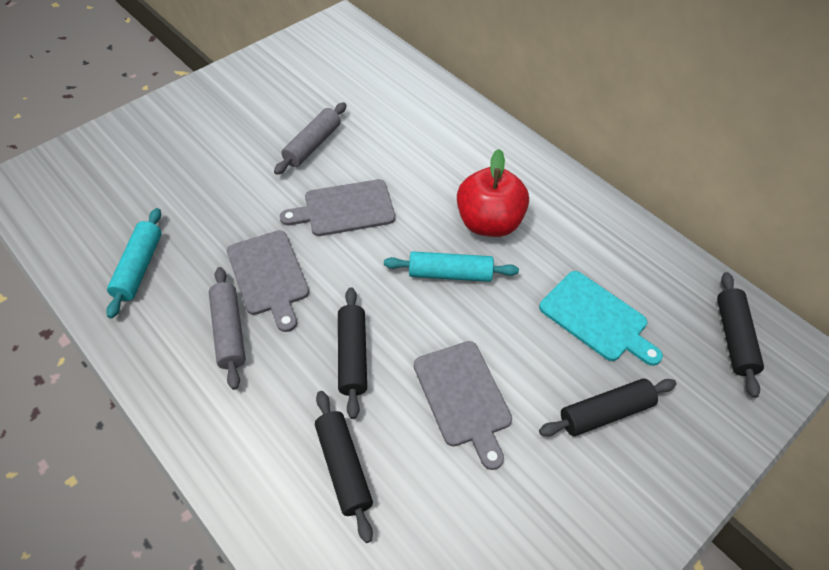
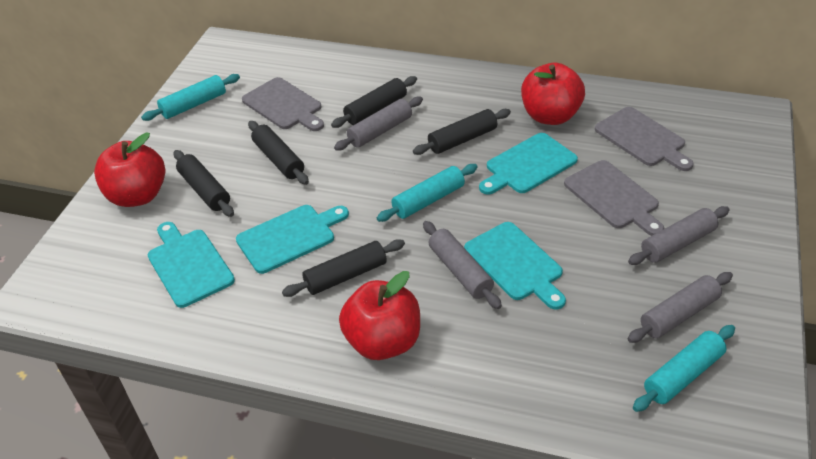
black rolling pin: [315,391,373,543] [338,287,367,419] [539,379,677,436] [717,272,764,398] = 4 -> [174,150,234,217] [248,121,309,185] [282,239,405,297] [331,76,417,128] [413,109,511,155] = 5
grey rolling pin: [209,267,246,390] [274,102,347,175] = 2 -> [334,97,423,151] [423,221,502,309] [628,206,730,265] [628,272,733,343] = 4
red apple: [457,149,529,237] = 1 -> [94,133,165,207] [339,271,420,360] [521,63,585,125] = 3
turquoise cutting board: [539,271,663,366] = 1 -> [148,222,235,308] [236,205,349,274] [464,222,566,309] [479,133,578,195] = 4
turquoise rolling pin: [106,208,162,318] [384,251,519,282] = 2 -> [141,74,240,121] [377,164,478,222] [633,325,735,412] = 3

